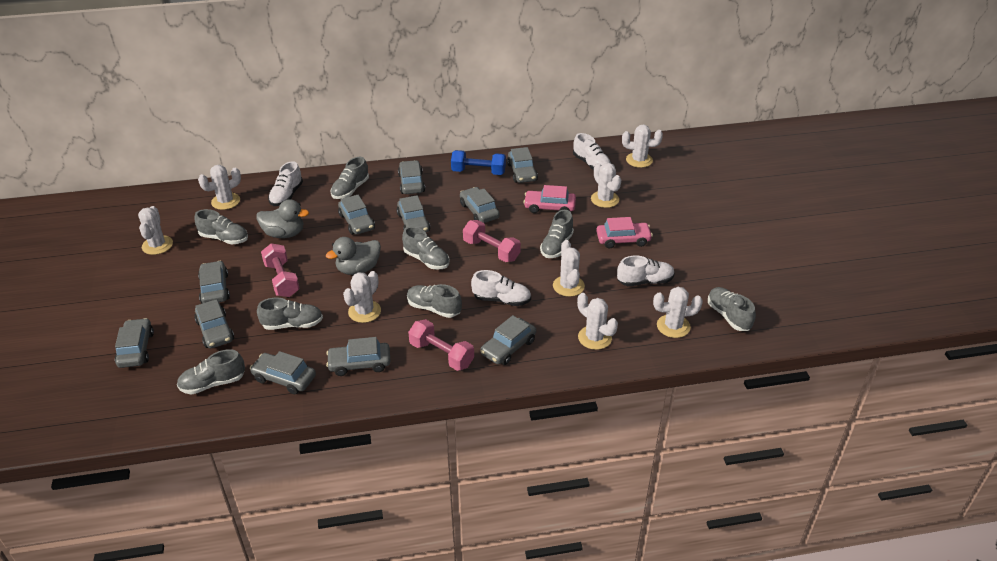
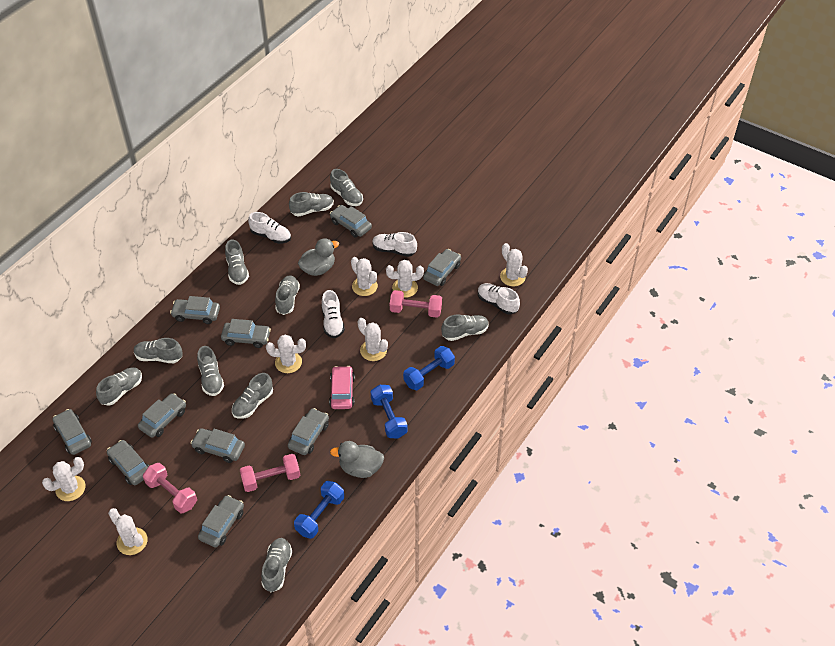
blue dumbbell: [451,150,506,175] = 1 -> [294,481,344,539] [371,385,408,438] [403,346,455,390] = 3
grey car: [115,318,154,368] [194,299,234,349] [198,261,230,303] [250,351,316,394] [326,337,391,376] [338,195,375,235] [397,195,430,232] [398,160,425,194] [460,187,500,223] [480,315,536,365] [507,147,538,183] = 11 -> [53,409,92,455] [107,440,149,485] [138,393,186,438] [170,296,220,324] [191,428,245,463] [198,495,244,548] [221,319,271,348] [288,408,329,455] [330,205,372,238] [423,249,461,286] = 10
grey shoe: [177,349,245,395] [194,209,248,244] [257,297,323,330] [331,157,369,199] [402,226,449,270] [407,284,462,318] [540,210,574,258] [708,287,756,331] = 8 -> [96,368,142,406] [134,338,183,363] [197,346,224,396] [225,240,249,285] [232,373,273,419] [261,538,292,592] [275,275,300,315] [289,192,334,217] [330,169,363,206] [441,314,489,341] = 10
pink car: [523,185,576,213] [596,217,653,248] = 2 -> [329,366,355,409] = 1
white cactus: [138,206,173,255] [198,165,241,210] [343,271,381,323] [553,240,585,297] [577,293,618,350] [591,163,621,208] [622,125,663,168] [653,287,703,338] = 8 -> [42,457,85,501] [108,508,148,555] [266,334,306,373] [351,257,378,296] [358,318,388,361] [386,260,424,298] [500,243,528,286] = 7

